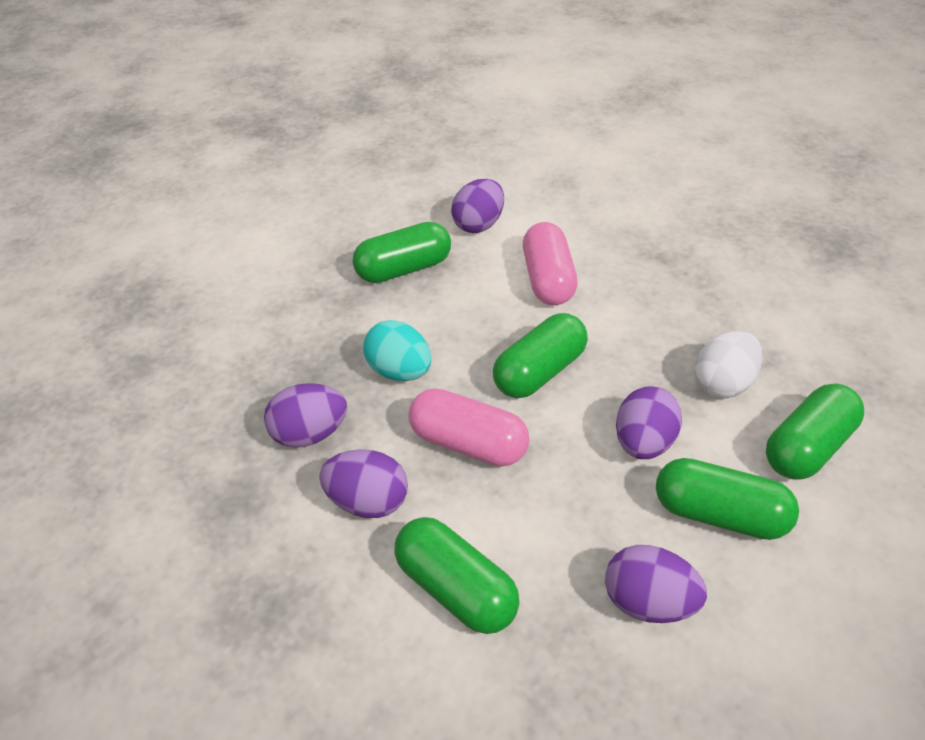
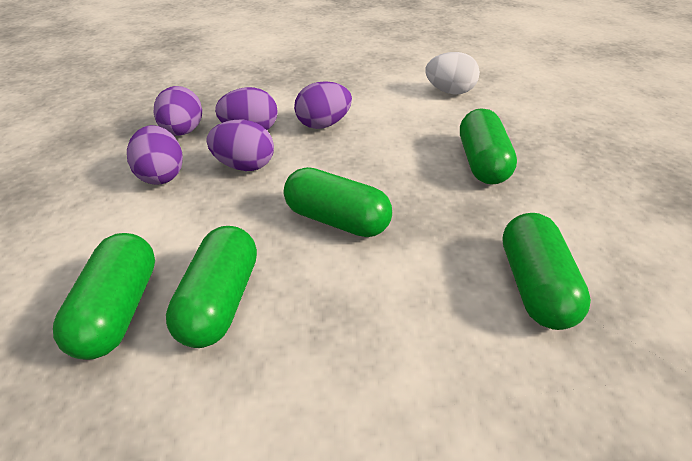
pink capsule: [409,389,529,467] [523,222,578,305] = 2 -> none = 0
turquoise egg: [363,320,431,381] = 1 -> none = 0

